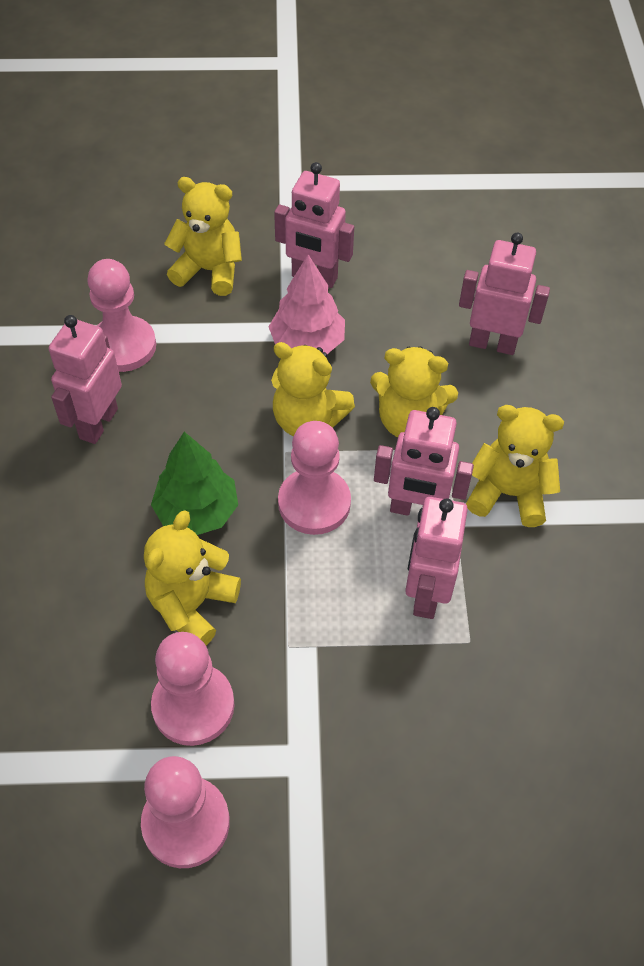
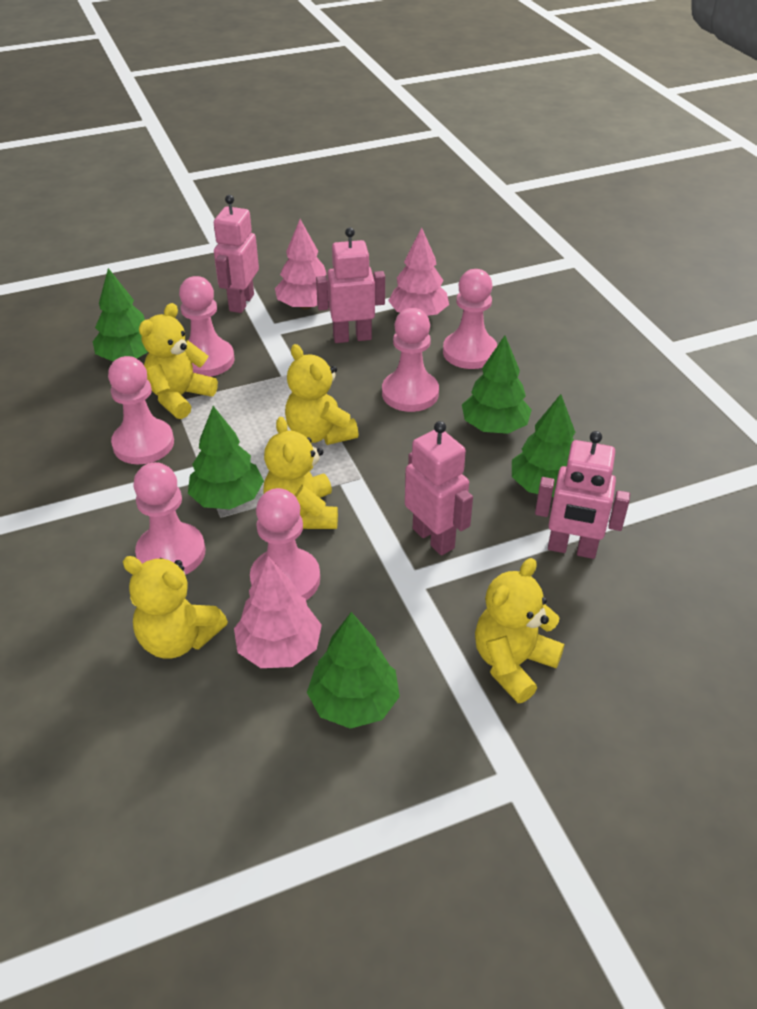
green tree: [151,432,238,535] = 1 -> [93,268,148,361] [188,406,264,509] [307,612,400,729] [462,336,532,434] [512,394,575,497] = 5
pink pawn: [87,259,156,372] [141,756,230,868] [151,632,234,746] [278,421,351,535] = 4 -> [108,356,174,464] [133,462,205,575] [179,276,235,377] [250,488,320,600] [382,308,439,412] [443,269,498,369] = 6
pink robot: [49,315,122,444] [274,162,354,288] [374,407,474,516] [405,497,468,619] [459,232,550,355] = 5 -> [214,195,259,313] [316,227,385,343] [405,421,473,556] [535,431,630,559] = 4
pink tree: [268,255,345,354] = 1 -> [234,556,322,668] [275,219,329,309] [388,227,449,316] = 3

